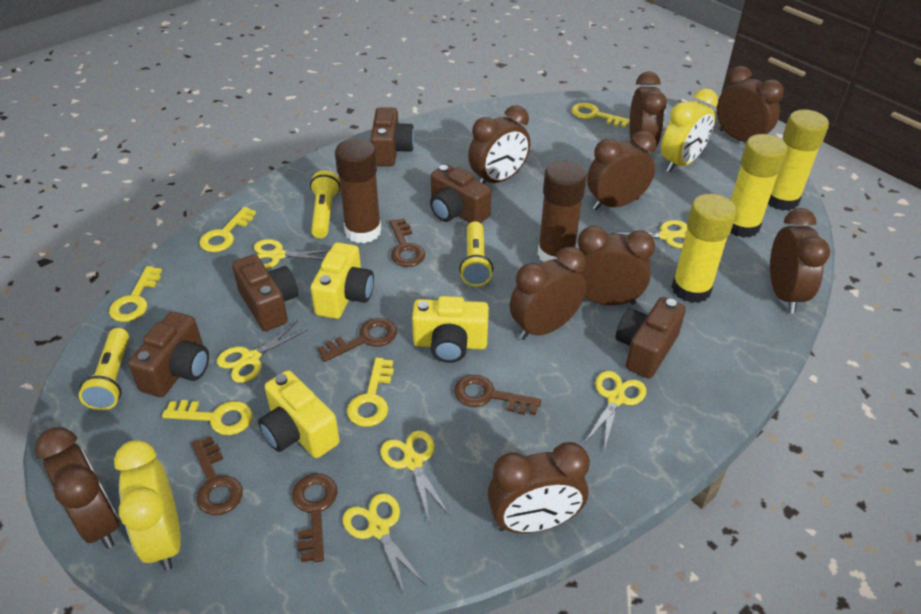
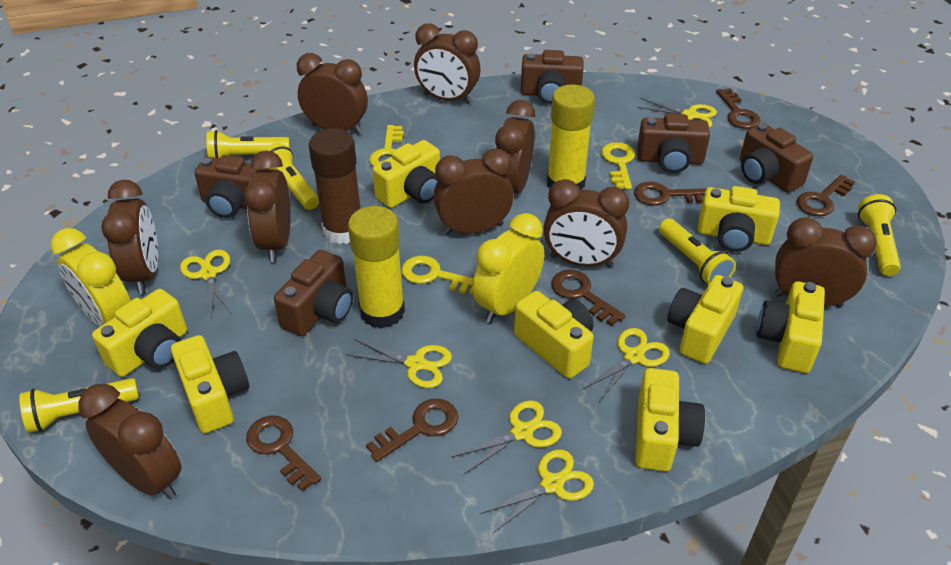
brown glue stick: [335,139,381,243] [538,161,587,262] = 2 -> [309,128,361,244] = 1
brown key: [192,437,243,515] [292,474,337,562] [317,318,397,362] [389,218,425,267] [454,375,541,415] = 5 -> [246,415,321,491] [366,399,458,462] [551,270,625,326] [634,182,707,206] [716,88,760,129] [797,174,855,216] = 6
yellow camera: [258,370,339,458] [311,242,374,319] [412,296,489,363] = 3 -> [92,289,187,377] [171,335,249,433] [372,140,440,208] [514,291,594,379] [635,368,705,472] [667,275,743,364] [698,186,780,252] [757,281,825,373] = 8
yellow flashlight: [79,328,129,410] [310,170,340,238] [459,221,493,287] = 3 -> [19,378,139,433] [207,130,290,159] [263,143,319,210] [659,219,736,285] [858,194,901,276] = 5
yellow glue stick: [672,194,737,303] [730,134,787,238] [768,110,829,211] = 3 -> [348,206,405,329] [547,84,595,190] = 2
yellow key: [109,266,162,322] [162,400,253,435] [199,207,256,252] [347,358,394,427] [572,103,630,127] = 5 -> [369,125,404,167] [401,256,474,294] [601,142,635,190] = 3

